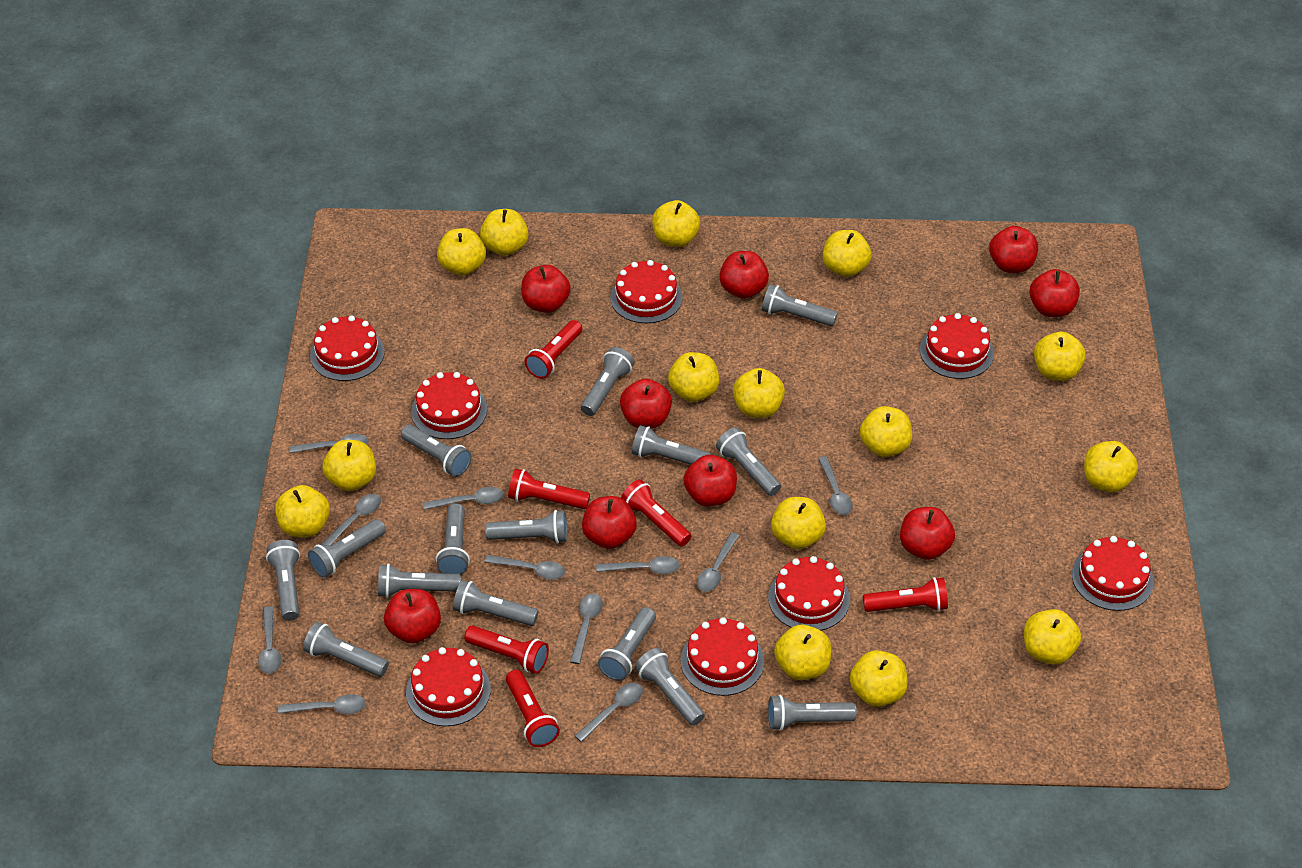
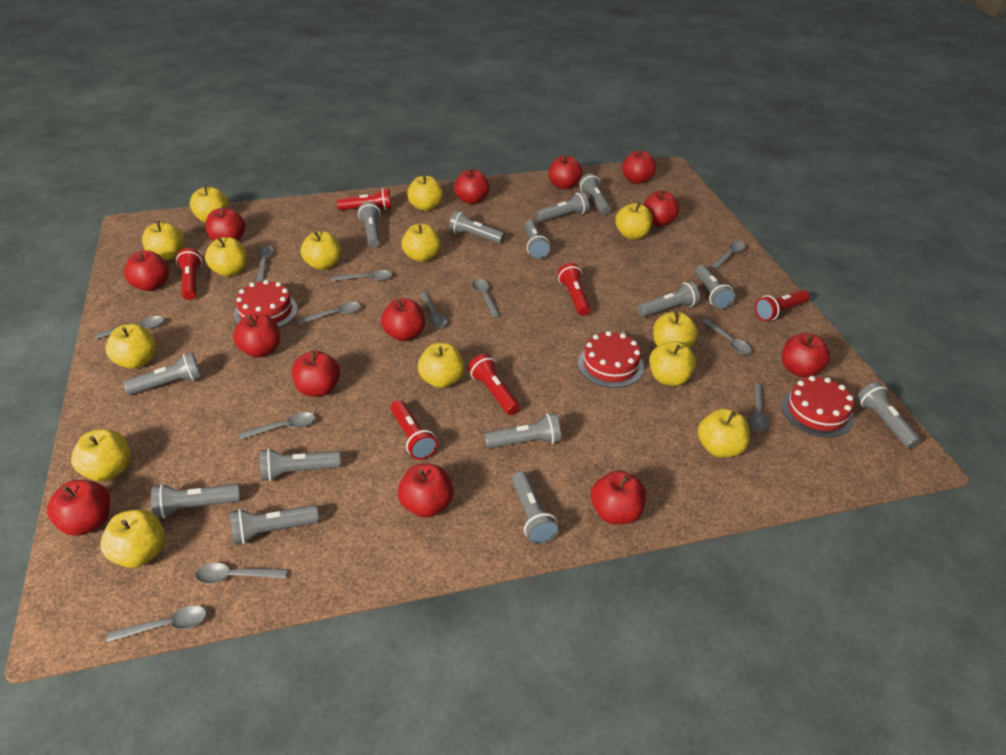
grey flashlight: [266,540,300,621] [303,622,389,677] [308,519,386,578] [378,563,461,598] [401,425,472,477] [436,503,470,575] [453,580,538,626] [485,510,567,544] [581,347,634,416] [598,607,656,681] [632,425,712,465] [635,648,705,726] [716,427,781,496] [762,284,837,326] [768,695,857,731] = 15 -> [123,352,202,395] [151,484,241,518] [230,505,319,544] [260,448,341,481] [358,202,381,248] [449,211,505,244] [484,413,561,449] [512,471,559,544] [524,220,550,259] [536,192,589,222] [579,173,611,215] [638,281,700,317] [695,265,735,309] [857,382,921,449] = 14
grey spoon: [258,606,282,674] [278,694,366,714] [289,434,369,454] [321,494,381,545] [423,487,504,510] [484,555,565,580] [570,593,603,664] [575,683,643,742] [596,556,680,574] [697,532,740,592] [818,456,853,515] = 11 -> [95,316,165,339] [107,606,207,642] [195,563,288,584] [239,412,315,439] [256,245,274,282] [298,302,361,325] [331,270,392,281] [419,292,447,328] [472,279,500,318] [701,319,752,355] [711,241,746,270] [749,384,770,432] = 12
red apple: [384,589,441,644] [521,265,571,313] [582,496,637,549] [620,379,672,428] [684,455,737,507] [719,251,769,299] [900,507,955,560] [989,226,1038,273] [1029,269,1080,317] = 9 -> [47,480,110,536] [124,251,169,291] [205,207,245,241] [233,314,280,358] [292,350,340,397] [381,299,425,341] [398,464,453,518] [454,169,490,204] [549,155,583,190] [591,471,646,524] [622,149,656,184] [643,190,679,226] [782,333,830,377] = 13
red cake: [310,315,385,381] [406,647,491,726] [411,372,487,439] [610,260,683,324] [681,617,764,696] [768,556,850,630] [920,313,994,379] [1072,536,1154,611] = 8 -> [234,280,298,328] [578,331,644,388] [781,376,854,437] = 3
yellow apple: [275,485,330,537] [322,440,376,491] [437,228,486,276] [480,209,528,256] [652,200,700,247] [668,352,719,402] [733,368,785,418] [771,497,826,549] [774,625,831,680] [823,230,871,277] [850,650,908,707] [860,406,912,457] [1024,609,1081,665] [1034,332,1086,381] [1084,441,1138,492] = 15 -> [71,429,131,481] [100,510,165,568] [106,324,156,369] [142,221,184,261] [190,185,229,223] [205,237,247,277] [300,231,341,270] [401,224,441,262] [407,176,443,211] [418,343,465,388] [615,202,653,239] [649,341,696,386] [653,311,698,348] [698,408,750,458] = 14

